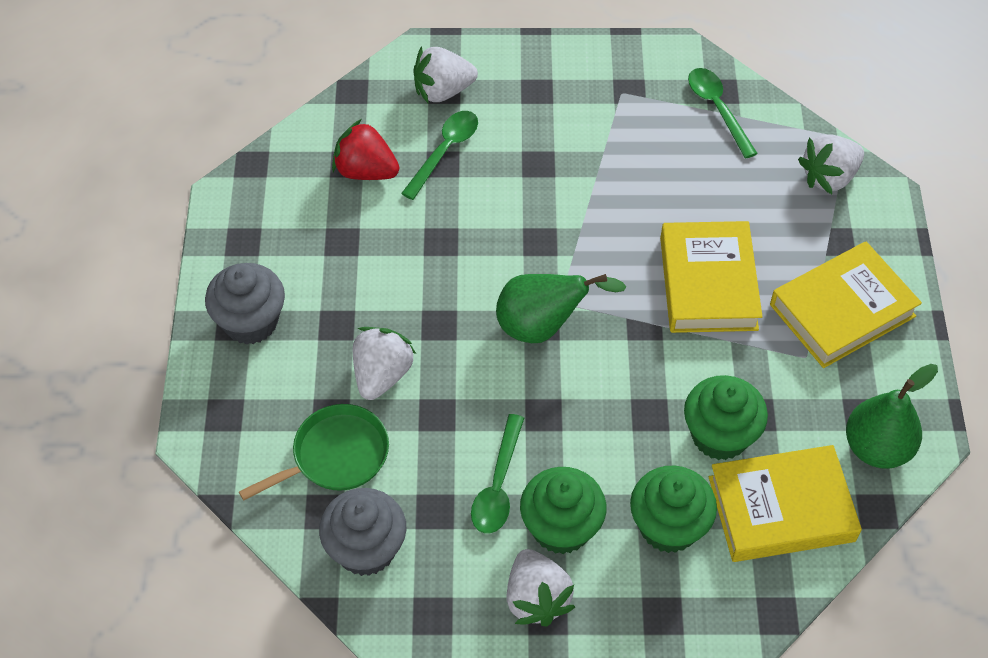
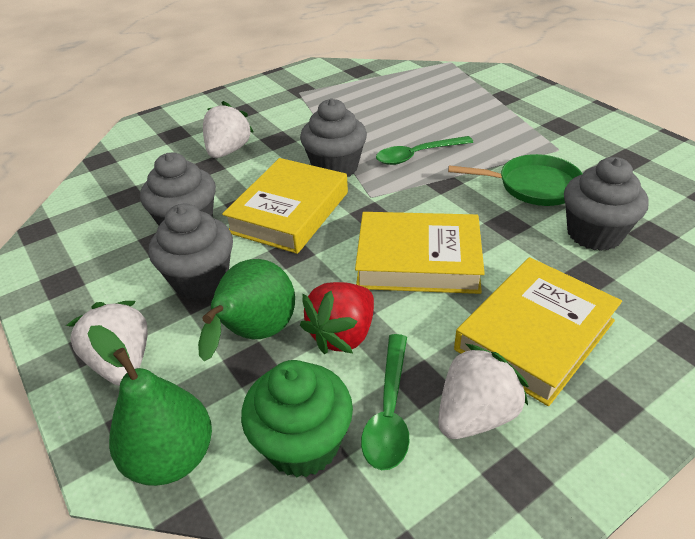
green cupcake: [520,467,606,554] [630,466,717,553] [684,375,768,460] = 3 -> [241,360,353,477] = 1
green spoon: [401,111,478,200] [471,414,524,534] [688,68,758,158] = 3 -> [361,334,409,470] [376,136,473,165] = 2
grey cupcake: [205,263,285,345] [319,488,406,576] = 2 -> [140,153,216,226] [149,203,233,299] [300,98,367,177] [564,157,649,251] = 4
white strawberry: [353,327,416,400] [413,46,478,103] [506,549,575,627] [798,134,864,194] = 4 -> [66,301,148,386] [203,101,254,158] [438,344,529,439] = 3

